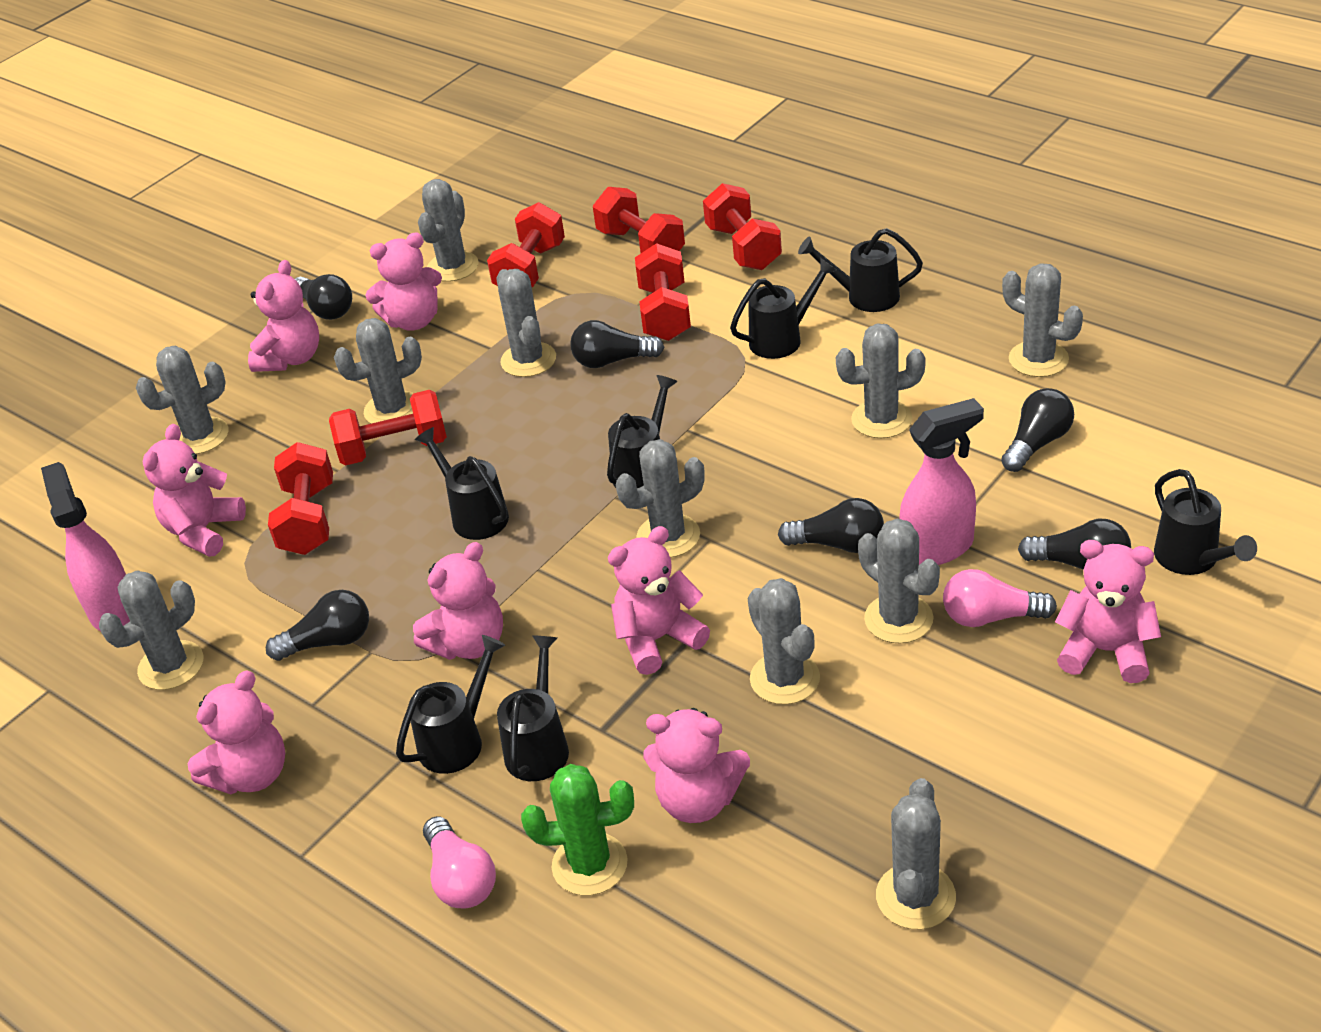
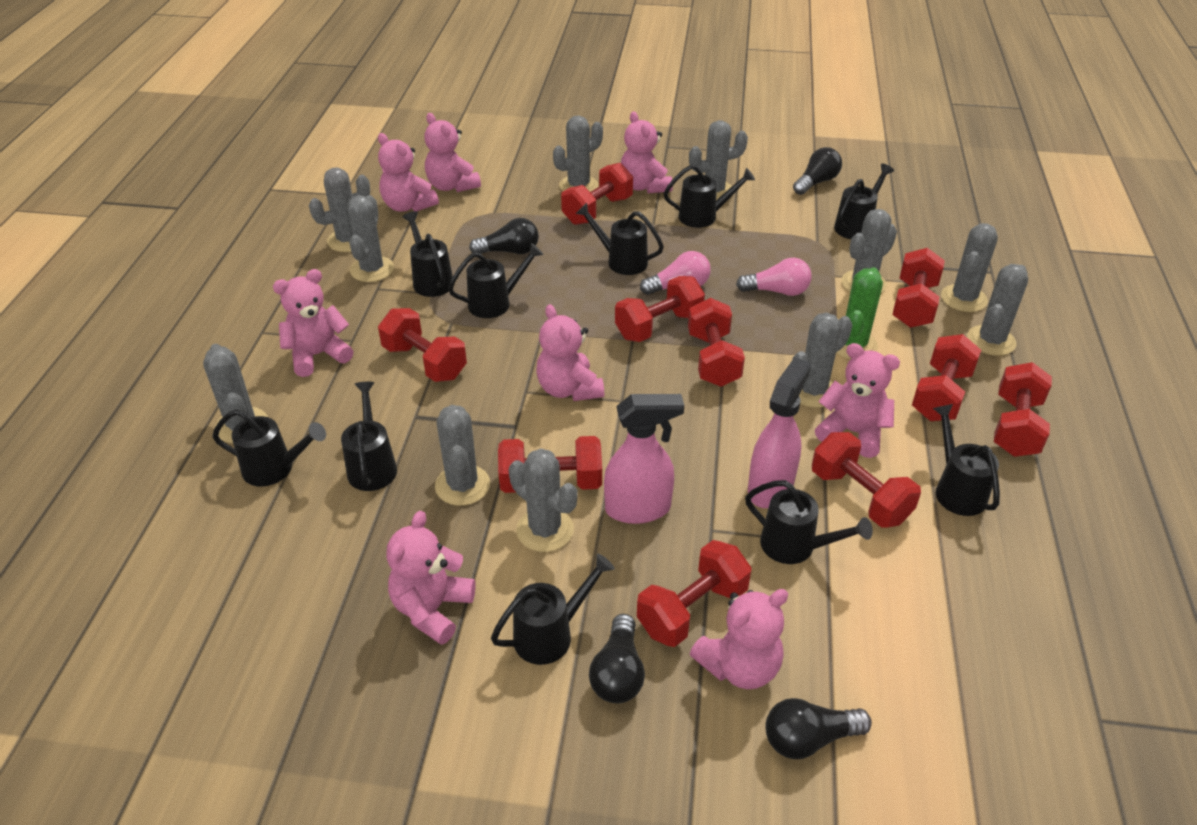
black light bulb: [266,590,369,661] [295,274,352,320] [570,320,664,368] [778,498,884,553] [1001,388,1074,472] [1018,519,1131,570] = 6 -> [469,218,539,254] [589,614,645,703] [765,698,872,759] [793,147,842,195] = 4
black watering can: [396,635,505,774] [415,427,509,540] [497,635,569,781] [607,375,678,488] [730,258,837,359] [798,228,923,312] [1154,469,1257,575] = 7 -> [212,409,326,487] [341,382,397,491] [402,211,453,297] [448,243,544,318] [491,554,615,665] [576,203,664,275] [664,165,755,228] [745,480,873,564] [834,164,894,239] [933,404,1000,516] = 10
red dumbbell: [268,442,333,555] [329,390,447,465] [487,202,565,287] [593,187,685,253] [635,243,691,341] [703,183,782,270] = 6 -> [378,308,467,382] [498,436,602,493] [561,163,633,225] [615,276,705,342] [637,540,751,647] [688,298,745,387] [812,432,921,527] [893,248,945,328] [912,334,981,421] [994,362,1052,457] = 10

